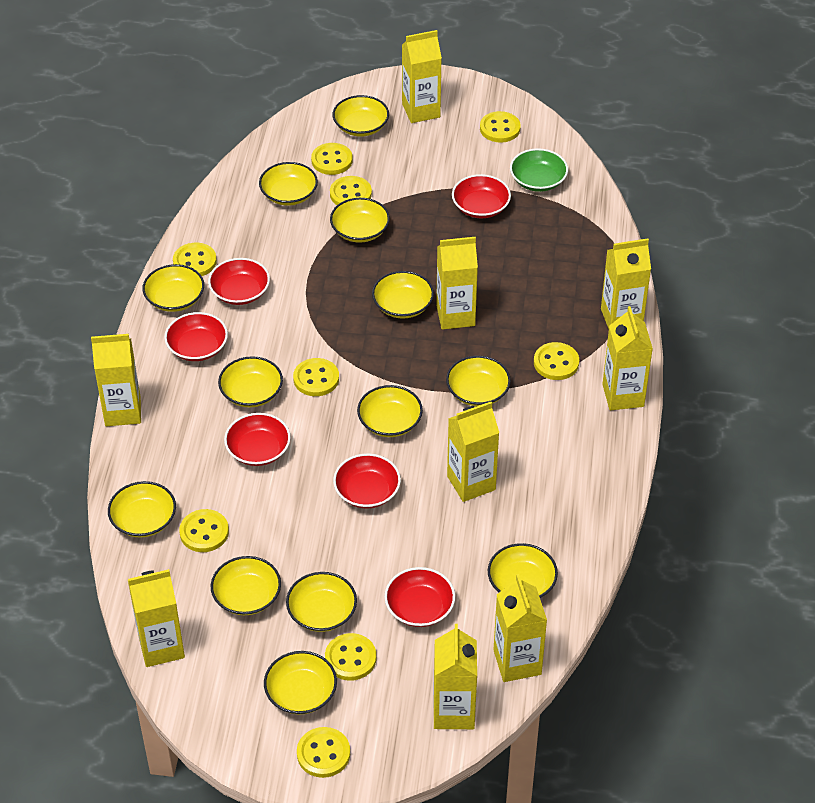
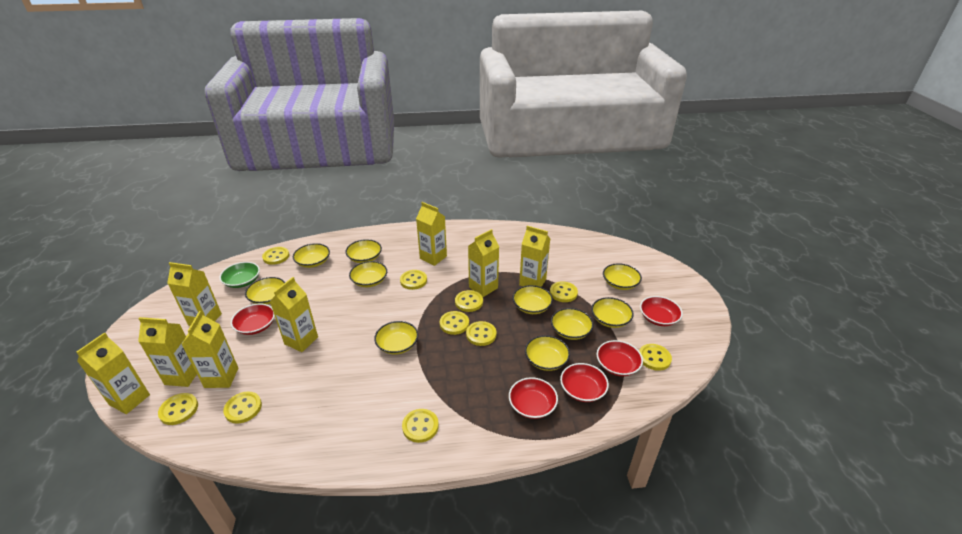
red bowl: [164,312,228,361] [208,258,270,305] [224,413,291,466] [333,454,401,509] [384,567,455,627] [452,174,511,218] = 6 -> [231,304,275,335] [509,377,558,419] [560,363,609,402] [597,340,643,376] [640,296,683,326] = 5
yellow bowl: [108,481,176,538] [142,264,204,312] [211,556,281,615] [218,356,283,407] [259,162,318,206] [264,651,337,715] [286,572,357,632] [330,198,390,243] [333,95,389,137] [357,385,423,437] [372,271,434,319] [446,356,511,406] [488,543,558,598] = 13 -> [245,277,285,305] [293,243,330,268] [346,239,382,263] [349,261,387,287] [374,321,418,354] [513,285,553,314] [525,335,570,371] [551,308,594,340] [591,297,634,328] [603,263,642,290] = 10
yellow button: [173,243,217,276] [179,509,229,552] [293,358,339,396] [297,727,350,778] [311,143,353,175] [325,633,376,681] [330,176,372,205] [480,111,521,143] [534,342,579,380] = 9 -> [158,393,198,425] [223,391,262,424] [262,247,289,265] [400,270,427,290] [402,409,439,443] [440,311,469,335] [455,290,483,312] [466,321,496,346] [550,281,578,302] [639,344,672,371] = 10
yellow carton: [91,334,141,426] [128,569,185,667] [402,30,442,123] [434,624,477,729] [436,237,478,330] [447,402,499,502] [493,574,547,682] [601,238,651,329] [602,306,653,410] = 9 -> [76,332,150,414] [138,317,197,387] [167,262,222,326] [181,311,238,388] [270,277,318,352] [416,202,447,266] [468,229,499,297] [519,226,550,287] = 8

